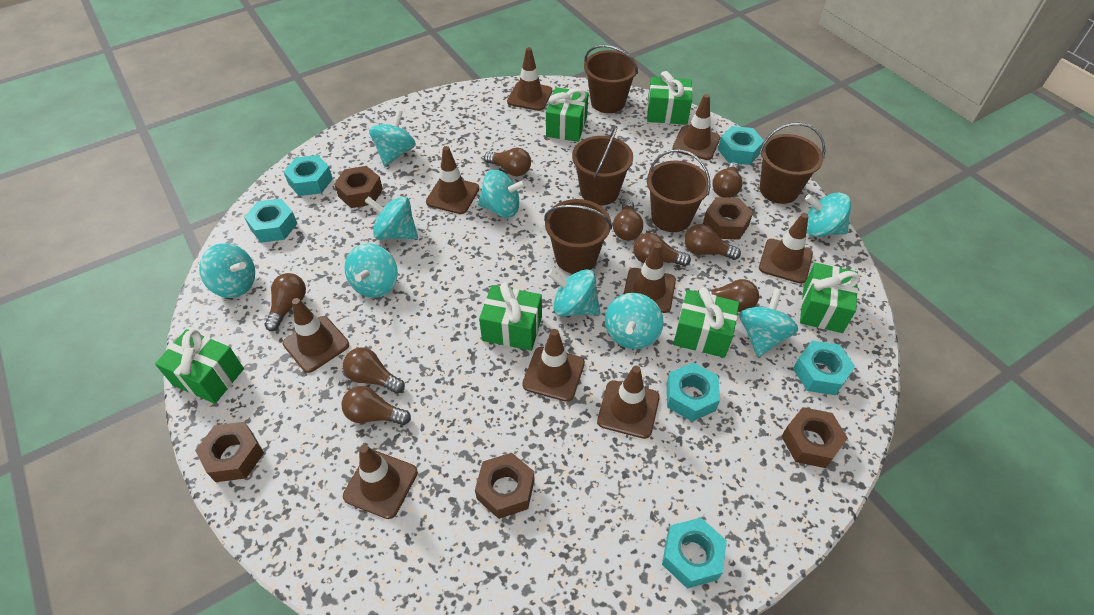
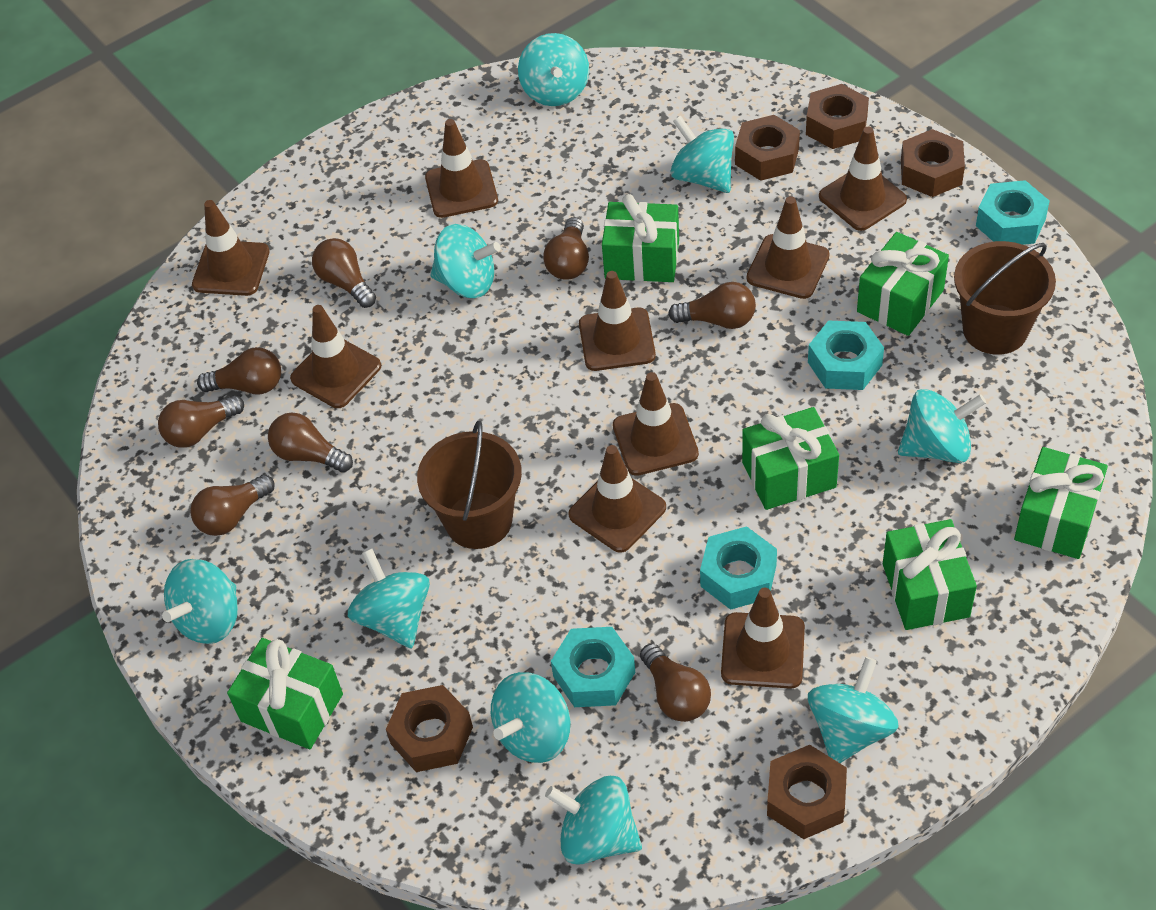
brown bucket: [544,199,612,274] [572,126,633,205] [584,45,638,113] [647,149,711,232] [760,122,826,204] = 5 -> [417,421,522,549] [954,241,1056,355] = 2
brown light bulb: [264,273,306,331] [341,386,411,425] [343,347,405,394] [484,147,531,176] [613,200,643,240] [633,233,691,266] [684,224,741,260] [697,279,759,312] [712,162,742,198] = 9 -> [158,395,244,448] [190,474,275,536] [197,347,281,394] [268,412,353,473] [312,238,376,308] [543,217,589,280] [640,643,711,722] [668,282,756,329] = 8
turquoise nut: [244,199,297,243] [284,155,333,196] [662,518,727,588] [667,362,720,422] [718,126,764,165] [793,340,855,395] = 6 -> [551,627,635,707] [700,526,777,610] [808,321,884,390] [976,180,1050,245] = 4

